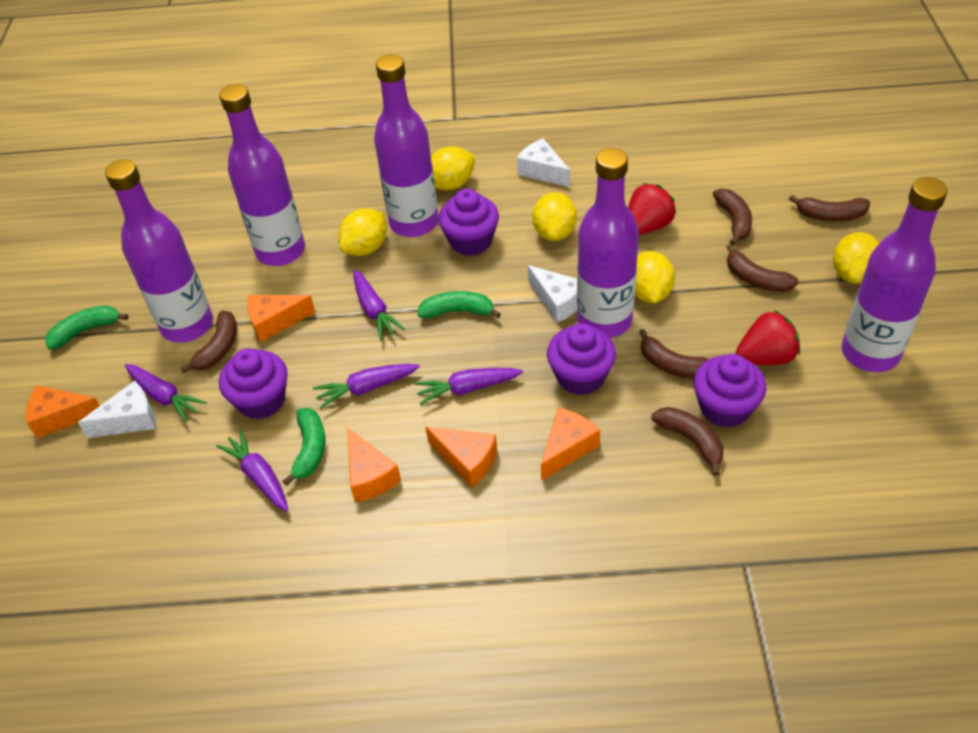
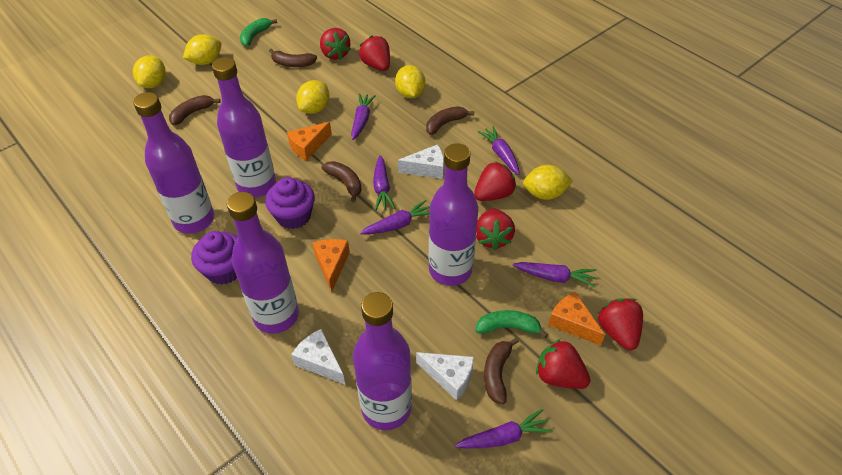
brown banana: [180,311,237,373] [639,329,709,379] [651,407,724,476] [713,188,752,246] [727,244,799,292] [789,195,870,221] = 6 -> [169,95,221,125] [269,49,317,67] [322,161,362,202] [426,106,474,135] [484,338,519,404] = 5
green banana: [45,305,129,350] [283,408,325,486] [418,291,501,318] = 3 -> [240,18,277,46] [476,310,548,338] = 2
orange cheese: [26,385,100,438] [247,295,315,342] [347,428,401,502] [426,427,497,487] [541,407,600,481] = 5 -> [287,122,332,161] [312,239,350,292] [548,292,605,346] = 3
purple carrot: [125,364,207,422] [216,430,288,511] [313,364,420,409] [354,270,405,340] [414,368,523,405] = 5 -> [351,93,376,140] [360,200,430,235] [373,155,395,211] [455,409,552,449] [478,126,520,175] [513,262,596,287] = 6
purple cupcake: [219,348,288,420] [438,189,499,256] [547,323,616,395] [694,354,766,428] = 4 -> [191,231,238,285] [265,177,315,229] = 2
red strawberry: [628,183,676,235] [736,310,800,365] = 2 -> [320,28,351,60] [359,36,390,71] [474,161,516,201] [476,208,515,250] [536,339,591,389] [597,298,643,350] = 6

